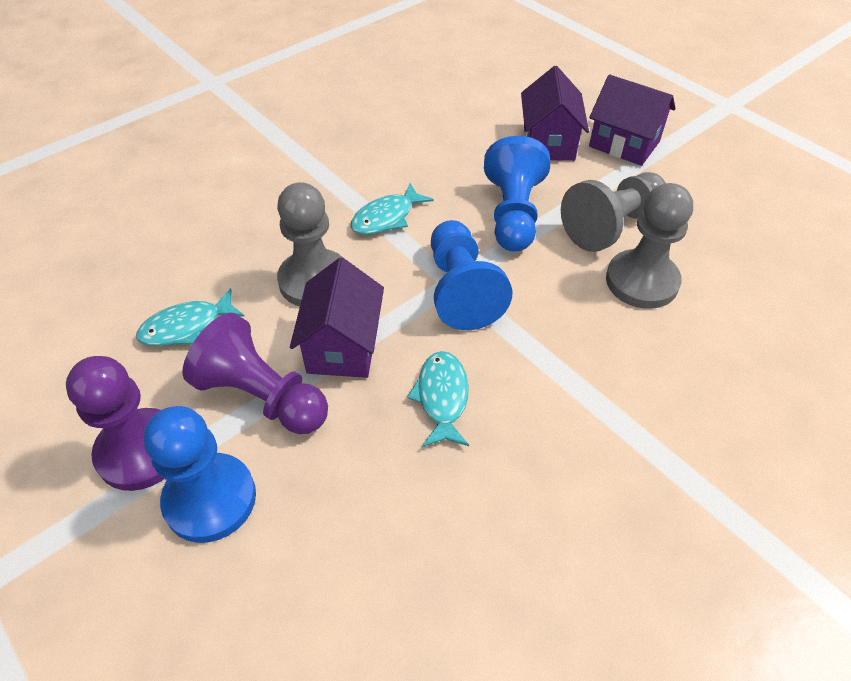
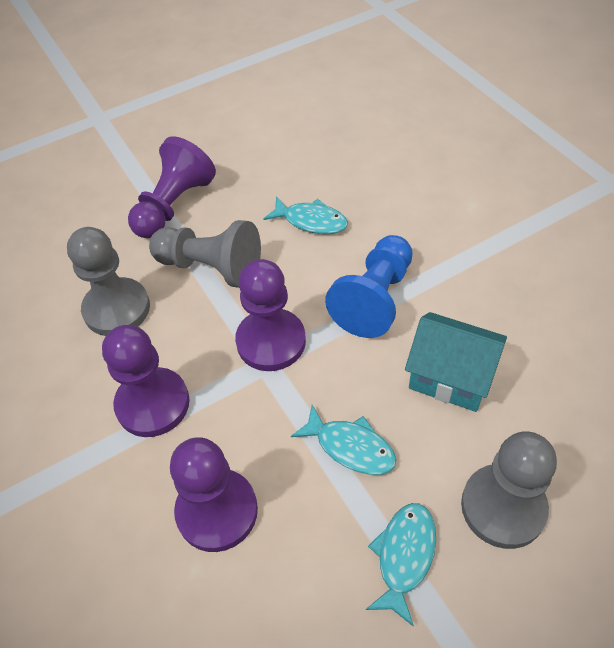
blue pawn: [143,406,256,543] [431,220,513,330] [484,136,550,252] = 3 -> [325,235,413,338] = 1
purple house: [290,258,384,378] [521,66,589,161] [589,74,676,166] = 3 -> none = 0
purple pawn: [66,356,164,491] [183,313,328,434] = 2 -> [102,325,190,437] [128,136,216,238] [170,437,258,552] [235,259,306,371] = 4
turquoise house: none = 0 -> [405,312,507,412] = 1

